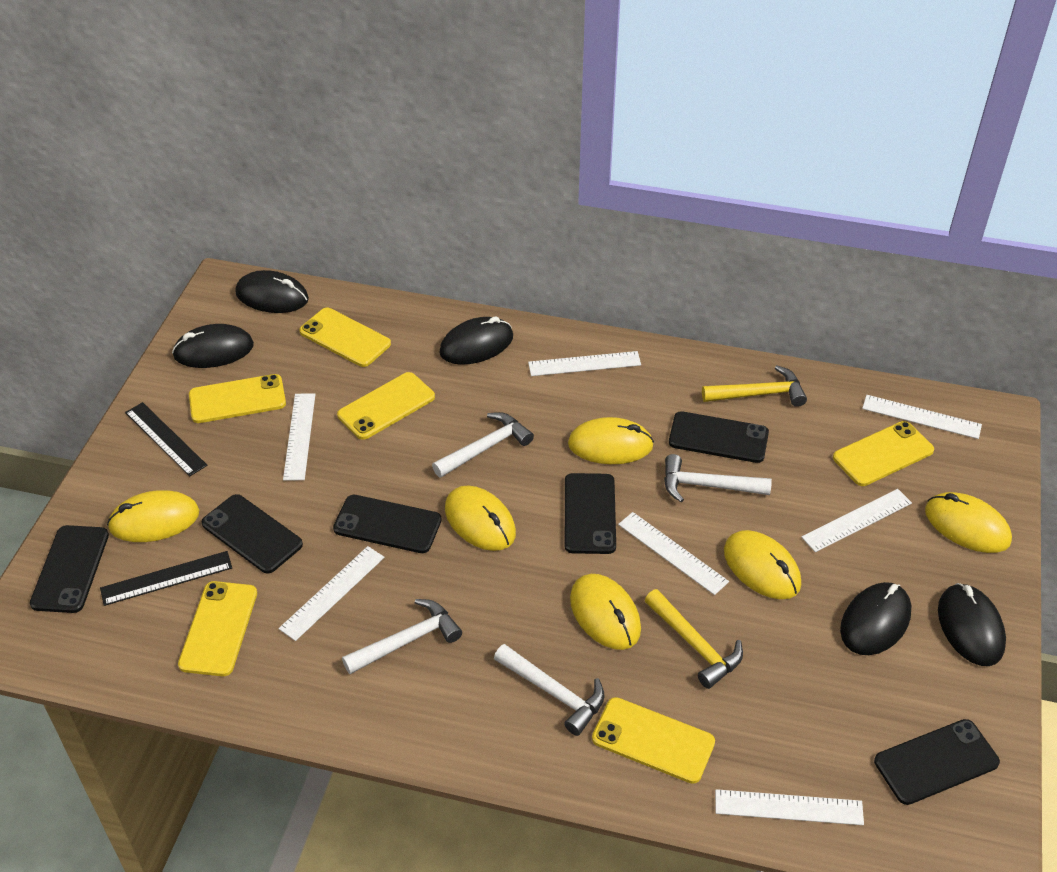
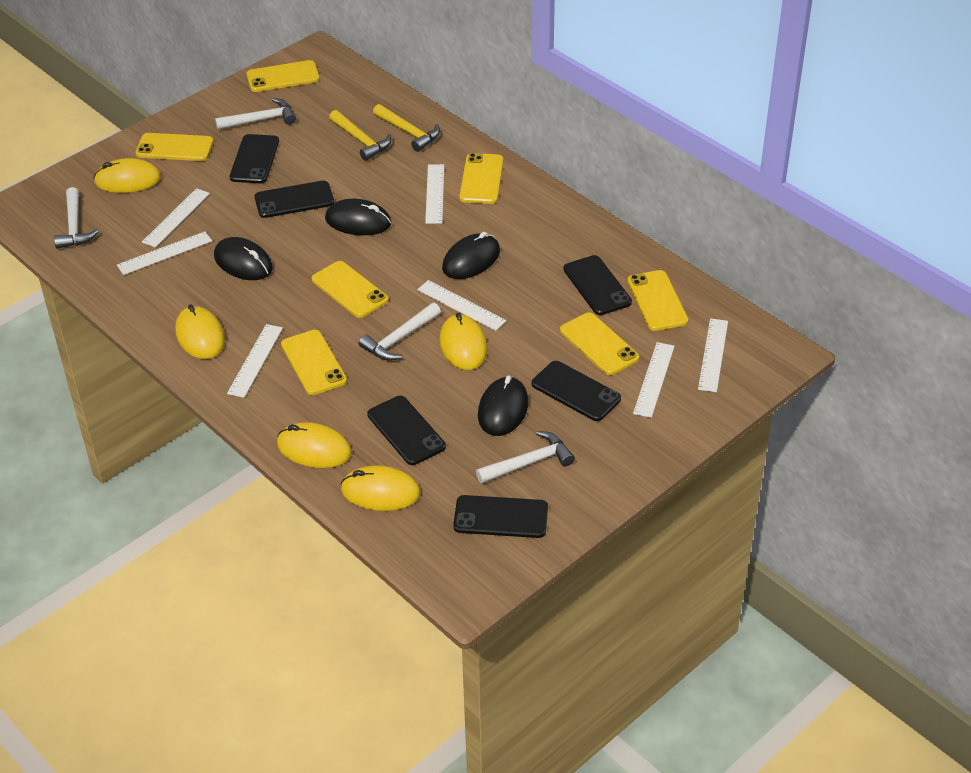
black mouse: [172,324,254,368] [235,270,309,313] [439,317,513,365] [840,582,911,655] [938,583,1006,666] = 5 -> [214,237,273,280] [325,199,391,235] [442,232,500,279] [478,375,528,436] = 4
black ruler: [100,551,232,606] [125,402,207,476] = 2 -> none = 0
yellow mouse: [107,490,199,542] [445,486,516,551] [568,417,654,464] [570,574,641,650] [724,530,801,599] [925,492,1012,553] = 6 -> [93,158,161,193] [175,304,225,359] [277,422,352,468] [341,465,420,511] [439,313,487,370] = 5
yellow phone: [178,581,257,676] [189,374,286,423] [299,308,391,367] [337,372,435,440] [592,697,715,784] [833,421,934,486] = 6 -> [135,133,213,161] [247,60,320,92] [281,330,347,395] [312,261,389,318] [459,153,503,204] [560,312,639,375] [627,270,688,331] = 7

